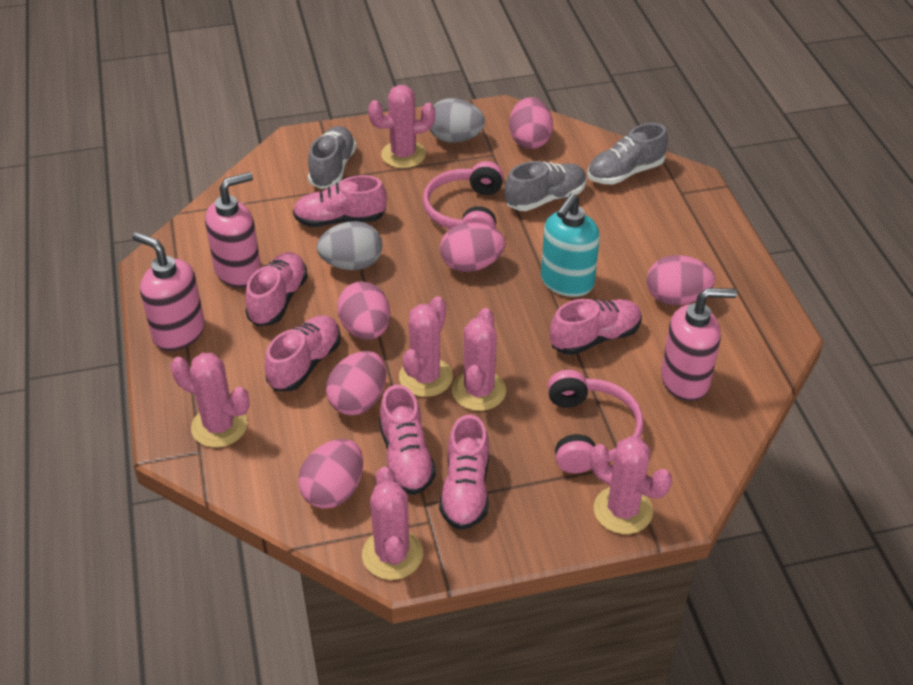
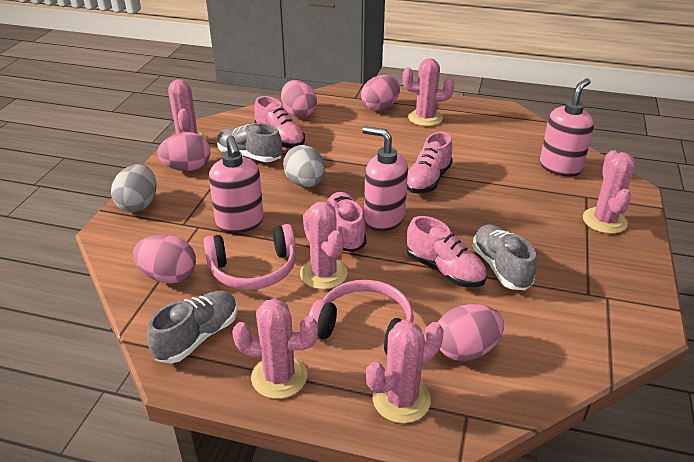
pink egg: [298,439,363,509] [326,351,386,415] [337,281,390,340] [440,223,505,272] [509,97,553,149] [647,255,715,305] = 6 -> [133,235,196,283] [157,132,210,171] [281,80,317,118] [361,75,400,111] [438,304,504,361] = 5
pink shoe: [245,252,308,326] [265,315,341,391] [293,175,387,227] [379,385,436,495] [439,414,489,530] [550,299,642,355] = 6 -> [254,96,305,148] [327,192,367,252] [407,132,453,193] [407,216,487,287] = 4
turquoise soap dispenser: [541,193,600,297] = 1 -> none = 0

